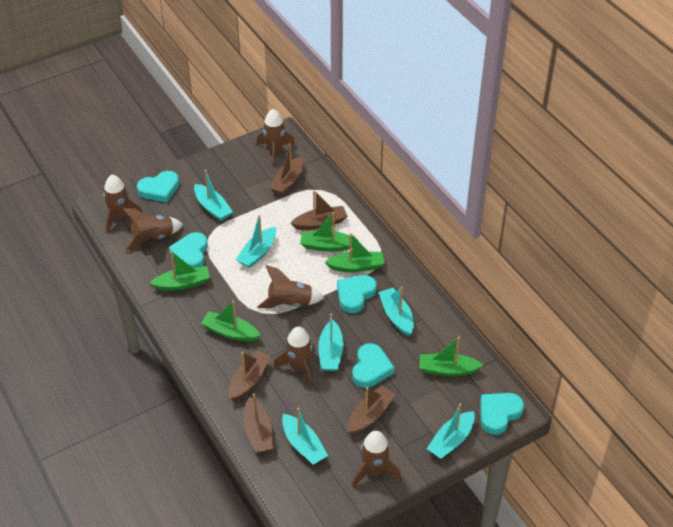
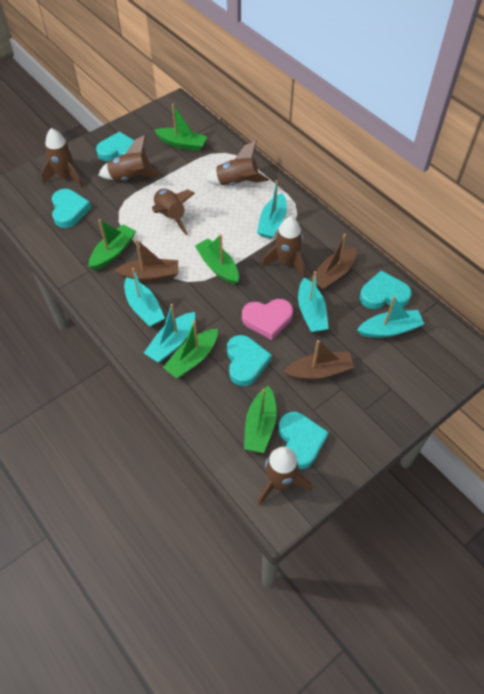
brown boat: [228,350,271,401] [243,394,273,453] [270,143,303,195] [291,190,347,230] [348,385,395,435] = 5 -> [114,239,178,282] [284,340,355,380] [310,234,357,290] = 3
pink heart: none = 0 -> [242,299,293,340] = 1
turquoise boat: [194,170,233,221] [236,215,276,268] [282,408,328,465] [318,314,344,371] [379,287,414,336] [427,403,475,459] = 6 -> [124,268,165,327] [144,304,195,363] [257,180,287,239] [298,271,329,332] [357,296,424,338] = 5

